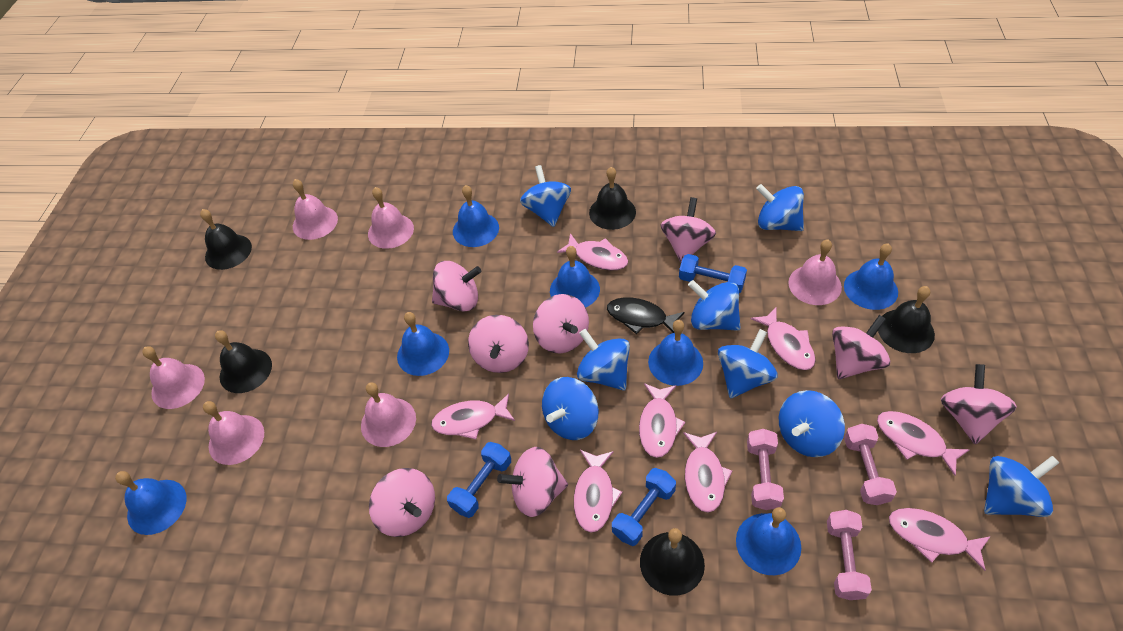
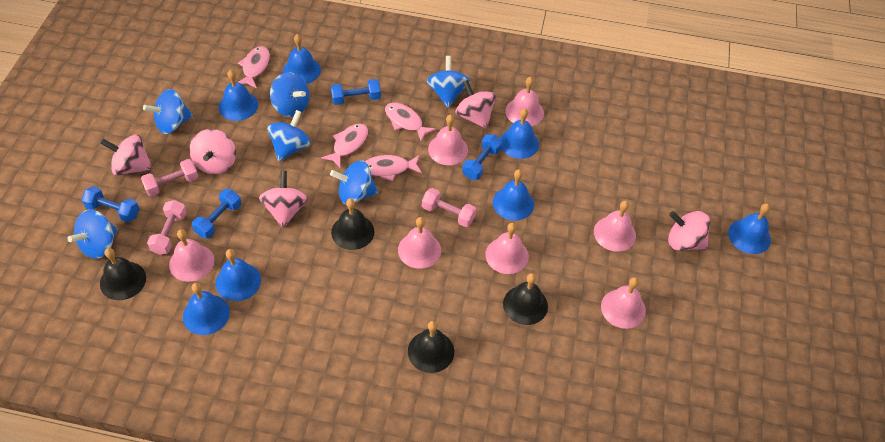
black bell: [200,209,252,270] [215,330,272,393] [589,167,636,230] [640,528,705,596] [878,286,935,353] = 5 -> [100,248,146,300] [331,198,374,250] [408,321,454,373] [503,273,548,325] = 4
black fish: [607,297,685,334] = 1 -> none = 0
blue dumbbell: [447,442,511,518] [612,468,676,546] [679,254,747,293] = 3 -> [81,186,140,222] [192,189,241,238] [331,79,381,105] [462,134,502,180] = 4
blue spinning top: [520,165,571,227] [542,377,599,440] [577,329,630,390] [688,280,741,331] [718,329,777,398] [756,184,804,231] [779,390,845,457] [984,456,1060,517] = 8 -> [67,210,118,259] [143,89,193,134] [267,110,311,161] [270,72,309,117] [330,161,378,205] [427,56,470,108] = 6
pink bell: [142,346,205,409] [203,401,264,465] [293,179,338,240] [361,382,416,447] [368,187,414,249] [788,239,842,305] = 6 -> [169,229,214,282] [398,217,441,269] [428,115,468,165] [485,223,529,274] [505,77,544,126] [594,201,636,252] [601,277,646,329] = 7
pink fish: [431,393,515,439] [557,233,628,270] [574,450,622,533] [639,383,685,458] [683,432,732,513] [751,307,816,370] [877,411,970,476] [889,508,991,571] = 8 -> [238,46,270,88] [321,123,368,168] [365,155,422,181] [385,102,436,141] = 4
pink spinning top: [369,468,435,537] [432,261,481,312] [468,315,529,373] [497,447,568,517] [533,294,589,353] [661,197,716,262] [832,315,890,379] [941,364,1017,444] = 8 -> [100,134,153,176] [189,129,236,175] [259,171,308,228] [455,80,496,129] [668,211,710,251] = 5

